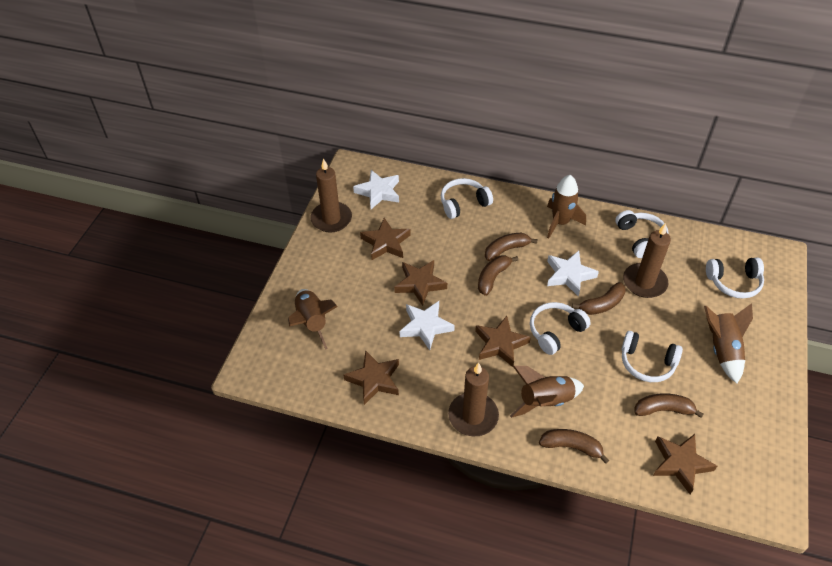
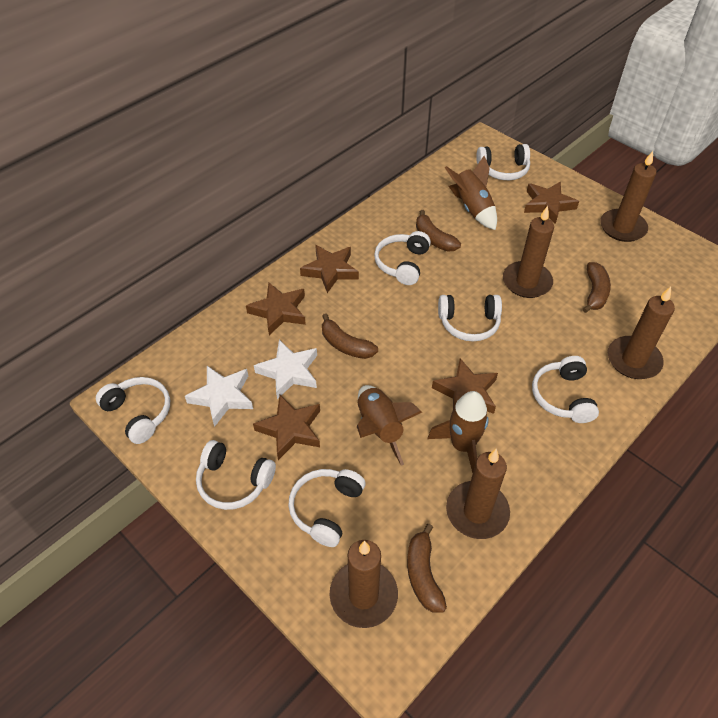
brown banana: [478,256,518,296] [485,233,538,261] [539,429,609,464] [572,282,626,315] [634,393,704,418] = 5 -> [322,313,378,359] [407,524,447,613] [416,210,461,252] [583,262,611,313] = 4
brown candle: [311,158,352,232] [448,362,499,437] [623,223,671,298] = 3 -> [329,540,398,628] [446,449,510,539] [503,206,554,298] [600,151,656,242] [608,287,675,379] = 5
brown rocket: [288,289,338,350] [510,366,584,418] [547,175,586,239] [704,303,753,383] = 4 -> [357,385,422,466] [427,391,489,473] [445,156,497,230] = 3
white headphones: [441,178,493,219] [530,302,591,355] [615,210,669,258] [621,331,683,382] [706,258,764,299] = 5 -> [96,377,170,444] [196,440,276,510] [288,469,365,547] [374,231,431,285] [438,295,502,342] [476,144,530,180] [532,356,599,423] = 7
white star: [353,170,399,209] [399,301,455,350] [547,251,599,297] = 3 -> [185,366,253,427] [254,340,317,399] = 2

